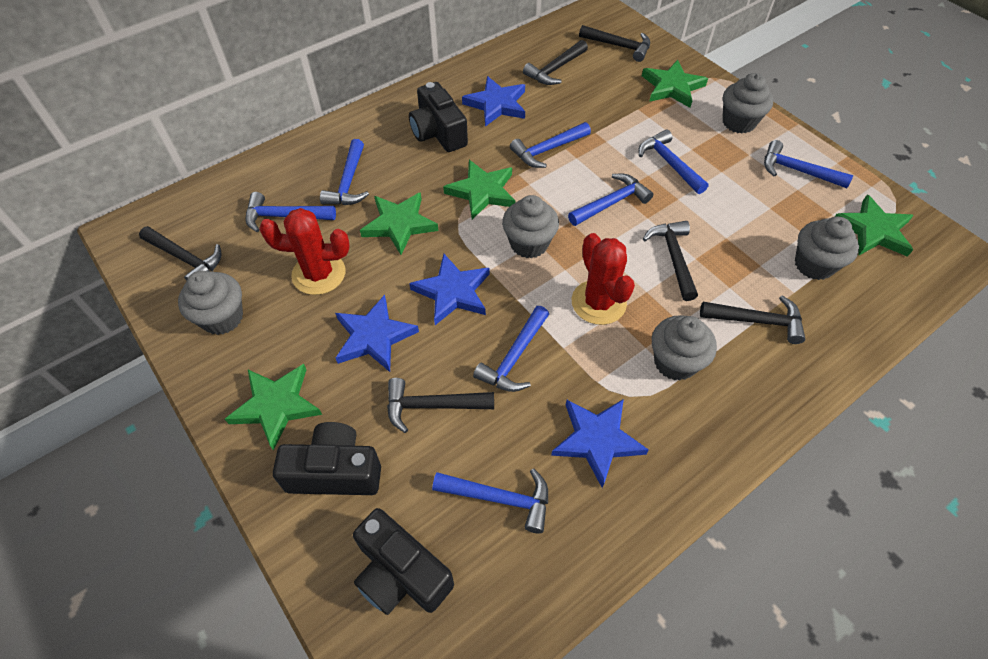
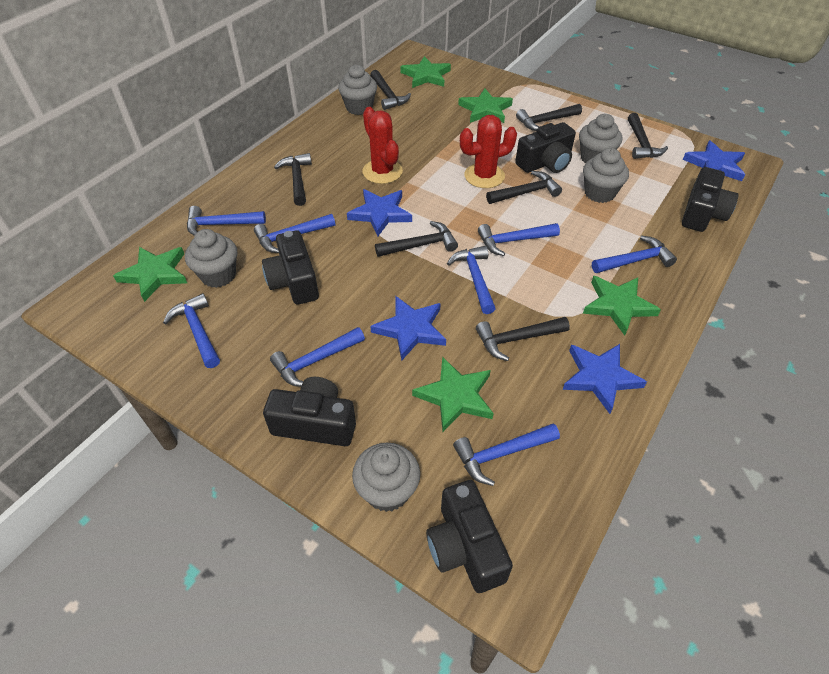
black camera: [273,422,381,495] [353,508,454,615] [409,82,468,152] = 3 -> [262,230,319,305] [263,377,356,446] [426,480,513,593] [515,122,576,173] [682,167,739,232] = 5
black hammer: [139,226,222,281] [387,378,494,433] [523,40,588,85] [579,25,650,62] [643,221,698,301] [700,295,805,344] = 6 -> [274,153,312,206] [370,70,411,110] [375,221,458,257] [476,317,570,361] [486,171,562,204] [516,104,582,131] [628,113,668,159] = 7

